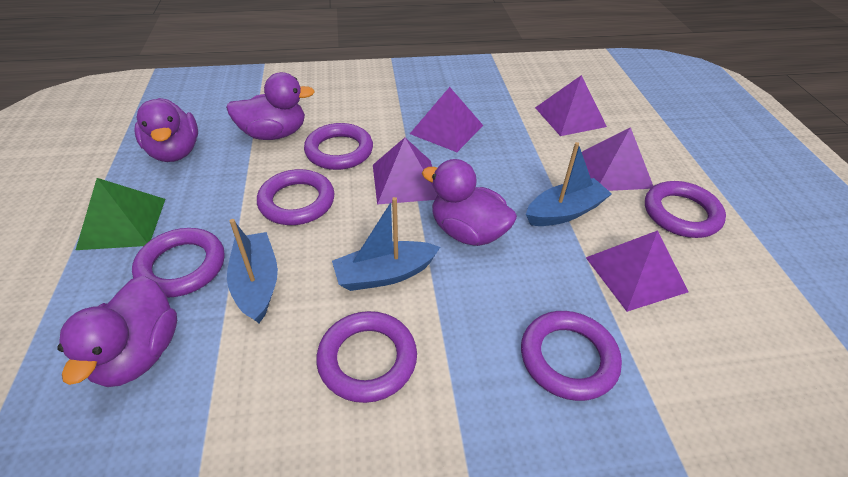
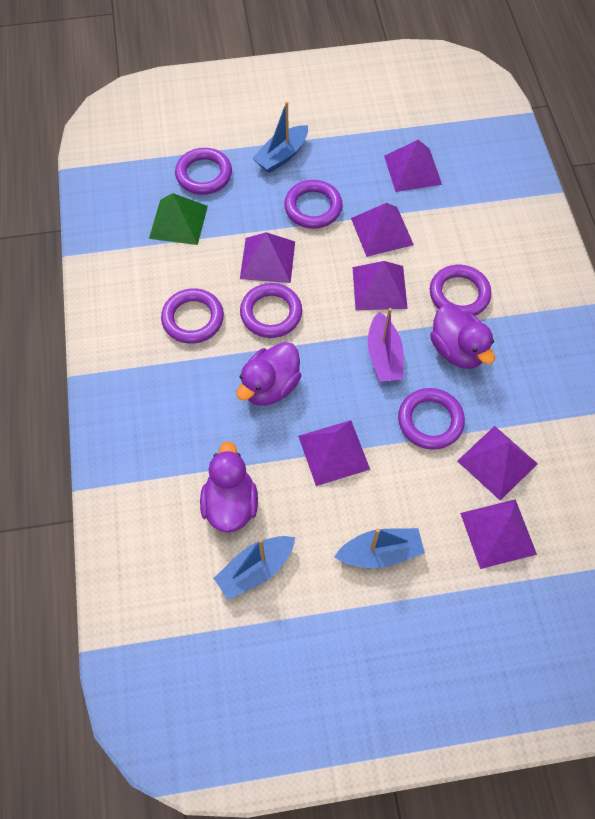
purple boat: none = 0 -> [368,308,404,382] = 1
purple duck: [57,276,177,387] [134,98,198,162] [226,72,315,140] [422,159,517,246] = 4 -> [200,441,258,533] [236,342,302,406] [430,304,495,369] = 3
purple pyramid: [373,138,438,204] [410,87,483,152] [535,75,607,136] [582,127,653,191] [586,230,688,312] = 5 -> [240,232,295,283] [298,420,370,486] [351,203,414,257] [353,261,408,310] [384,140,442,192] [457,426,538,501] [460,499,537,569] = 7

